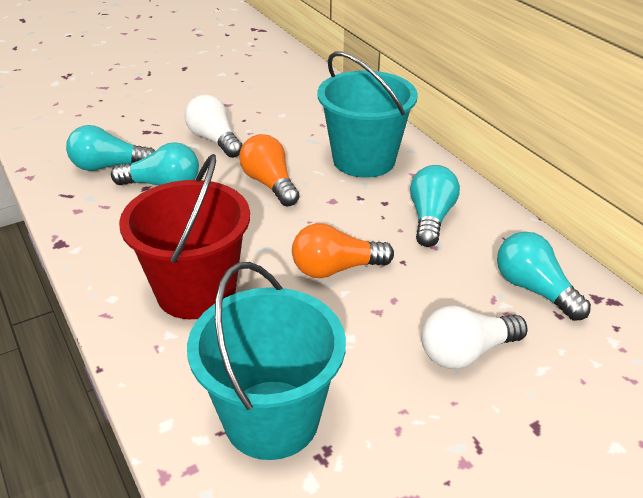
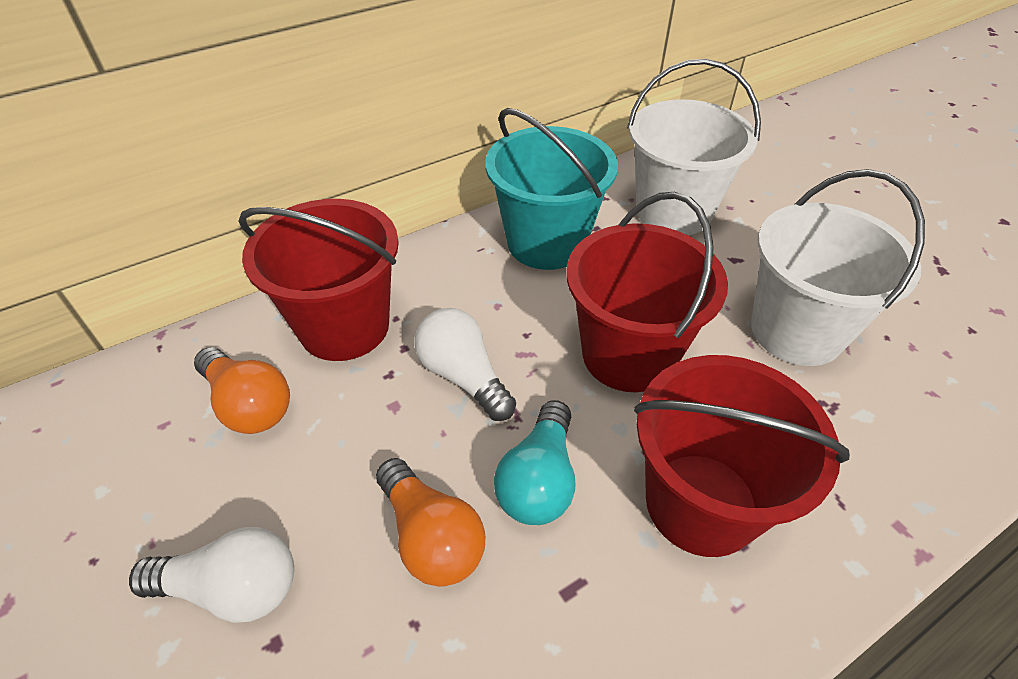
red bucket: [119,154,250,319] = 1 -> [238,199,399,361] [566,192,728,392] [634,355,850,557] = 3
turquoise bucket: [187,262,346,460] [318,51,418,178] = 2 -> [485,108,618,270] = 1
turquoise light bulb: [66,125,155,171] [111,142,199,186] [410,165,460,247] [497,232,591,321] = 4 -> [494,400,575,525] = 1
white bucket: none = 0 -> [627,59,761,235] [751,169,925,366] = 2

